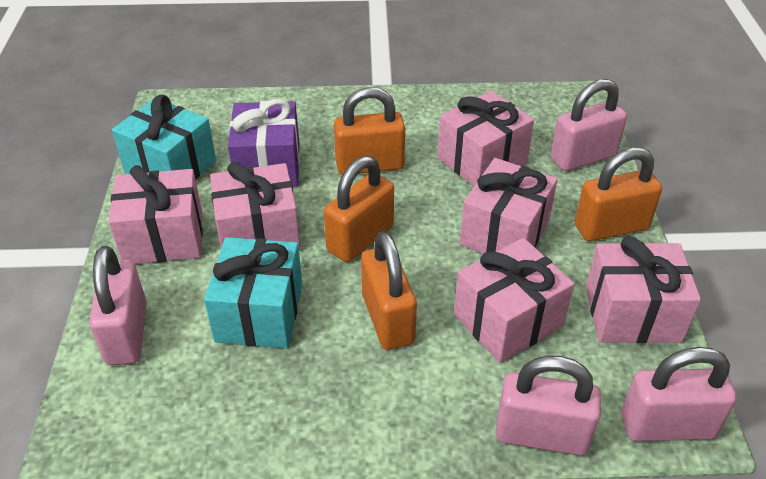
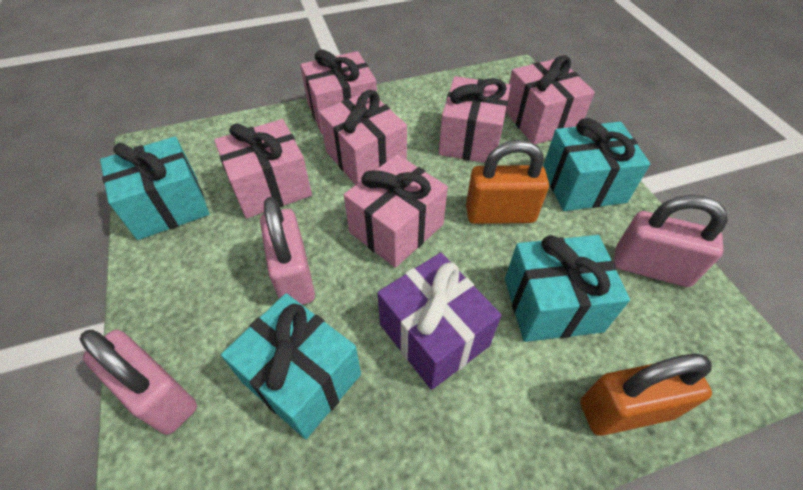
orange padlock: [324,156,394,262] [334,87,405,175] [361,231,417,350] [575,148,662,241] = 4 -> [466,140,549,224] [580,354,712,436] = 2
pink padlock: [89,245,147,365] [496,355,601,456] [551,79,627,171] [621,347,737,442] = 4 -> [79,330,197,435] [260,197,315,305] [614,195,728,287] = 3
turquoise gift: [112,95,216,180] [204,237,303,348] = 2 -> [100,136,209,240] [221,293,361,439] [505,235,630,342] [543,118,650,211] = 4

